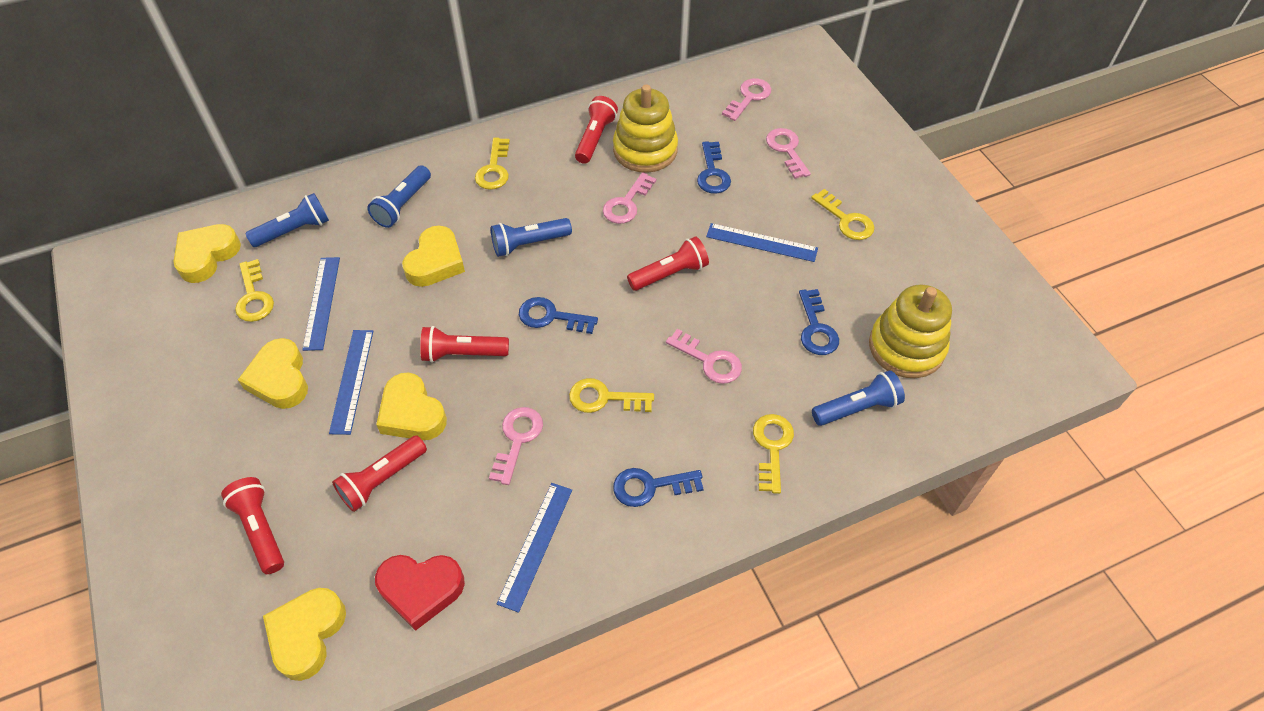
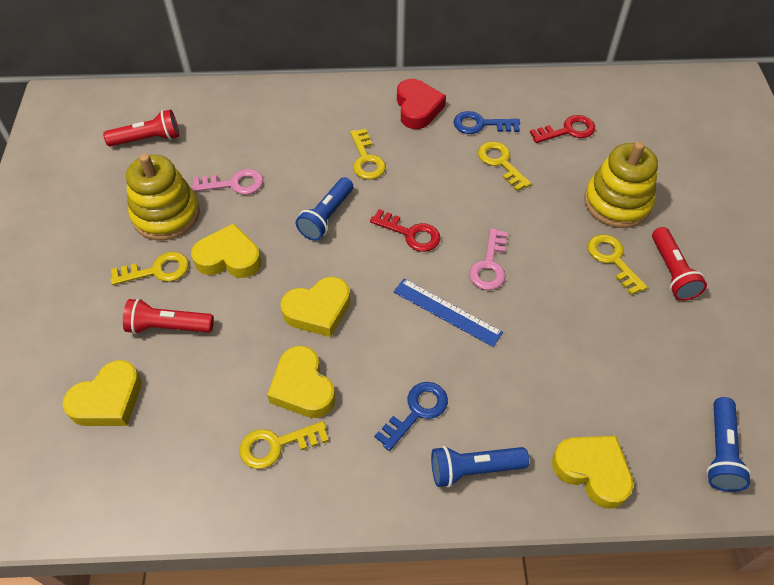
blue flashlight: [245,193,329,247] [367,165,431,228] [491,218,572,257] [812,370,905,426] = 4 -> [296,177,353,241] [431,446,529,488] [706,397,751,492] = 3
blue key: [519,297,598,334] [613,468,704,507] [697,141,731,194] [799,289,839,355] = 4 -> [375,382,448,451] [454,111,520,134] = 2
blue ruler: [302,257,340,351] [329,330,373,435] [497,483,572,613] [706,223,818,262] = 4 -> [393,279,503,347] = 1
pink key: [489,407,543,485] [603,172,657,224] [666,329,742,384] [722,78,772,121] [766,128,811,179] = 5 -> [192,169,263,195] [469,228,508,290] = 2
red flashlight: [221,477,284,574] [332,435,427,512] [420,326,509,362] [575,96,618,164] [627,236,709,291] = 5 -> [103,110,179,147] [123,299,214,334] [652,227,707,301] = 3
red key: none = 0 -> [370,209,441,252] [530,115,595,143] = 2

